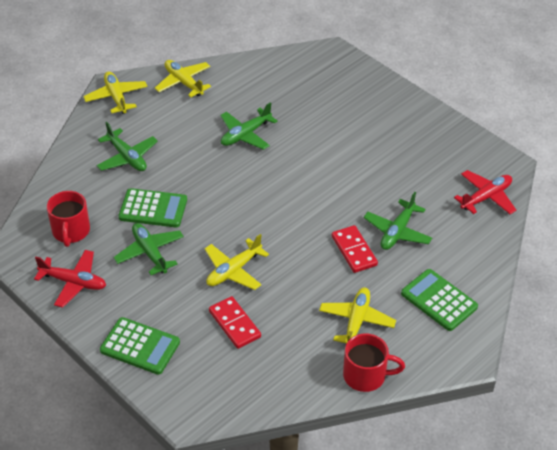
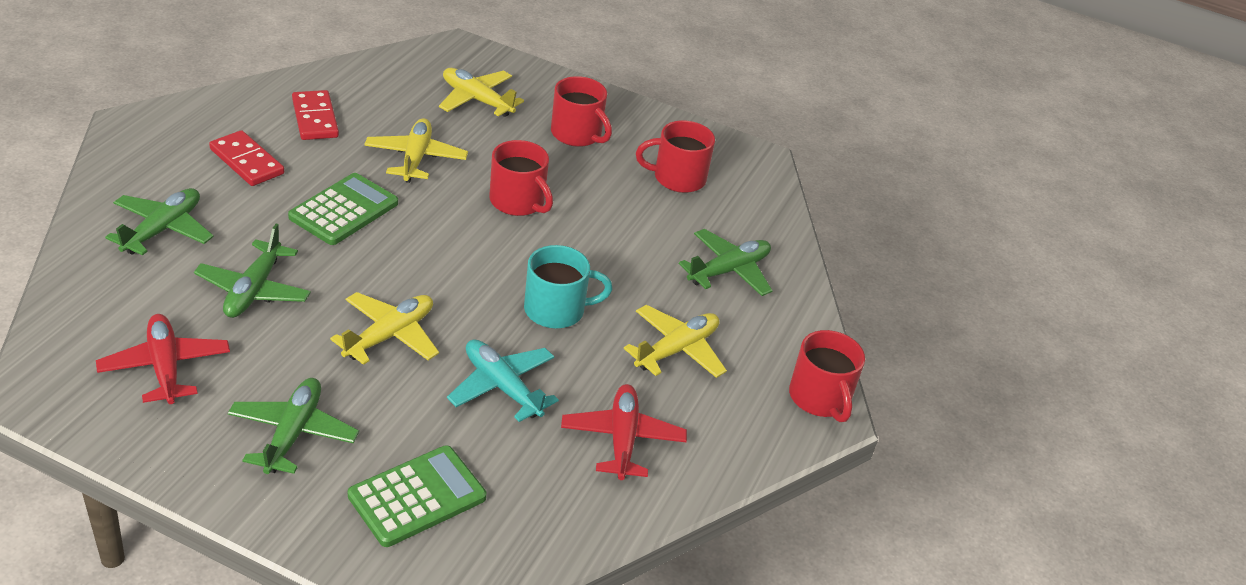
green calculator: [100,317,180,375] [118,188,187,227] [401,269,478,331] = 3 -> [288,173,398,245] [348,445,487,547] = 2
red mug: [47,191,90,247] [343,334,405,392] = 2 -> [489,140,553,216] [551,76,612,147] [636,120,715,193] [789,330,865,422] = 4
turquoise mug: none = 0 -> [524,245,613,329] = 1
turquoise plane: none = 0 -> [447,339,559,422] = 1

